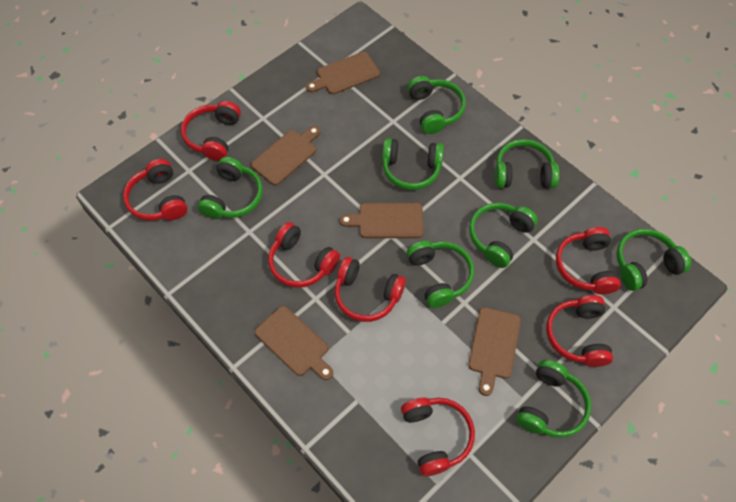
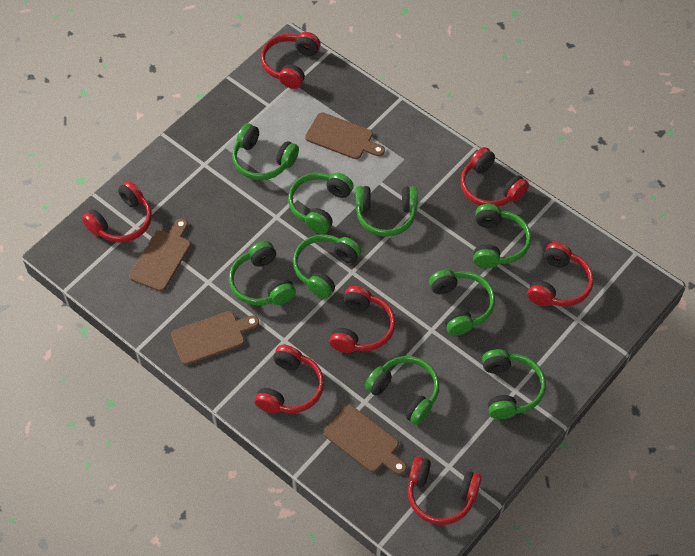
brown cutting board: [251,126,320,185] [255,306,333,380] [306,52,380,94] [340,203,424,238] [468,307,521,396] = 5 -> [129,218,191,292] [171,311,259,365] [305,112,385,159] [323,405,407,475] = 4
green headphones: [198,157,263,219] [382,138,444,190] [407,241,474,308] [408,76,466,134] [469,203,538,268] [495,139,560,188] [516,359,591,438] [616,229,691,291] = 8 -> [229,241,296,305] [232,123,299,180] [288,172,354,234] [293,234,362,299] [355,186,418,237] [365,356,439,425] [429,269,495,336] [473,204,531,268] [482,349,546,419] = 9

